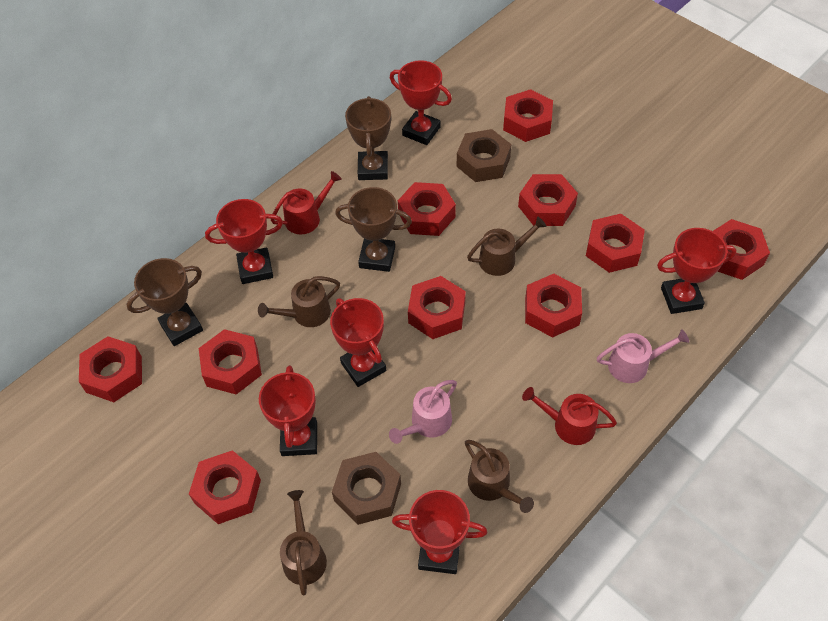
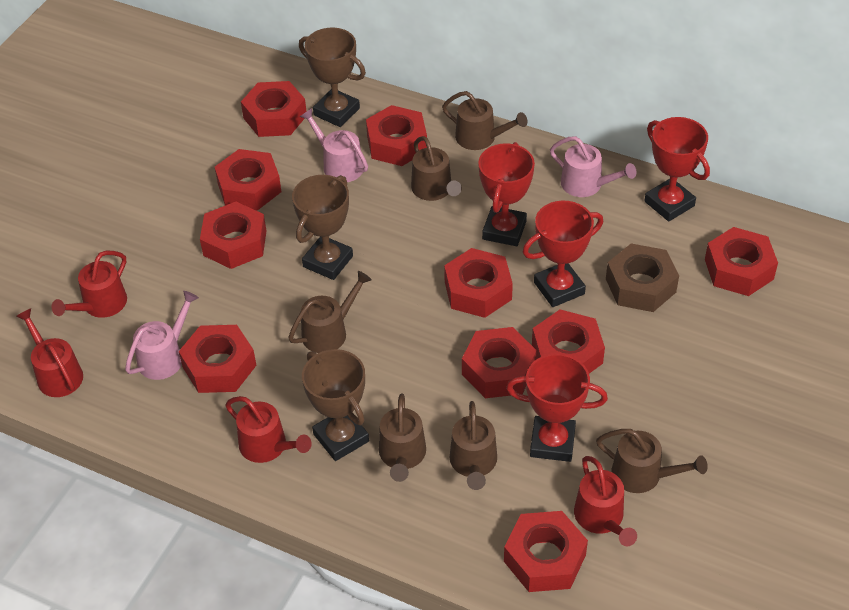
brown nut: [332,452,401,525] [457,129,511,182] = 2 -> [606,243,679,312] = 1
brown watering can: [258,276,340,327] [280,490,327,596] [465,440,534,513] [467,216,547,276] = 4 -> [288,271,372,353] [379,394,426,482] [411,136,462,201] [442,91,528,150] [450,401,497,490] [596,429,708,493] = 6
pink watering can: [389,380,457,444] [597,329,689,383] = 2 -> [125,291,199,380] [300,108,368,182] [550,136,636,197] = 3
red trophy: [205,199,283,284] [259,365,317,456] [330,298,386,387] [390,60,452,145] [392,490,487,574] [657,228,736,314] = 6 -> [478,142,535,246] [506,354,608,462] [523,201,603,307] [644,117,710,222] = 4
red watering can: [271,171,342,234] [522,387,617,445] = 2 -> [16,308,83,397] [51,251,127,318] [225,396,312,463] [574,456,637,547] = 4

